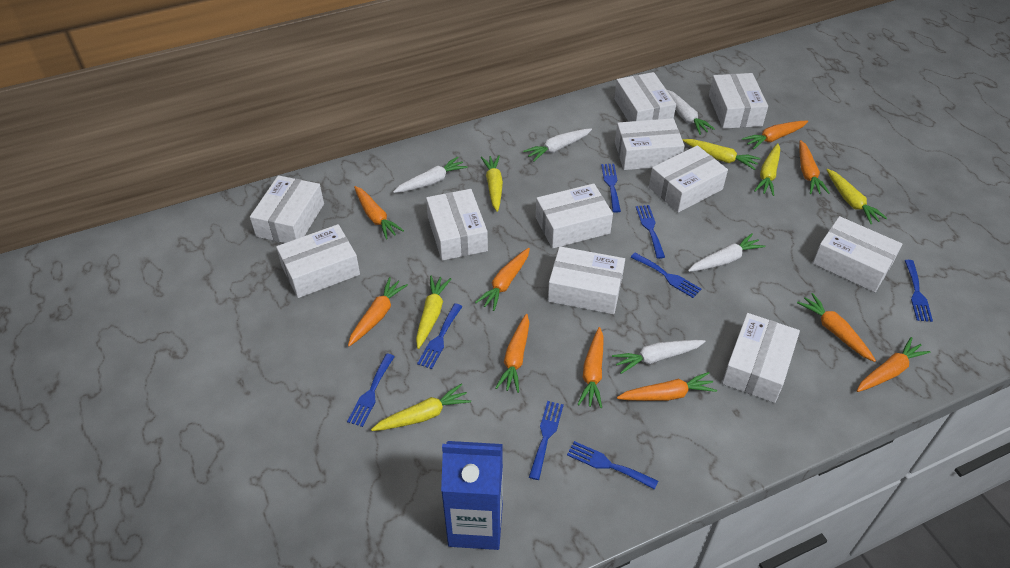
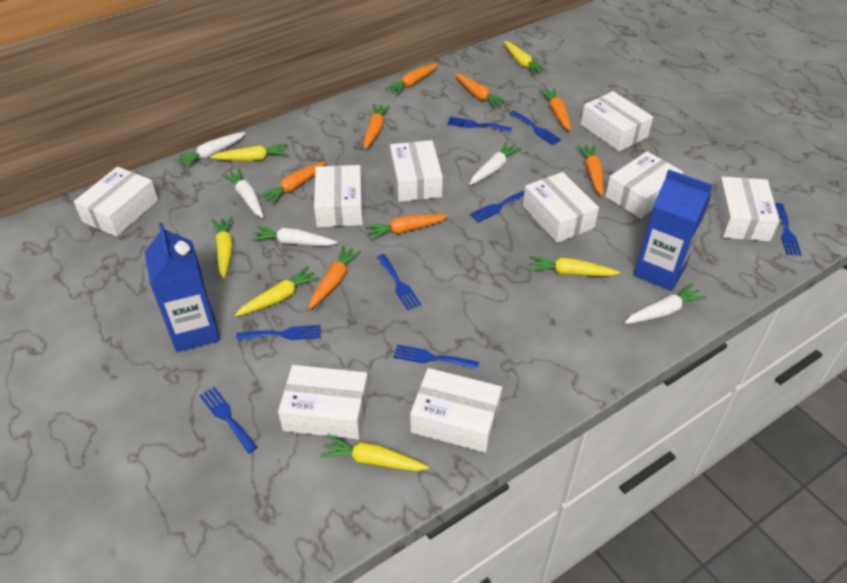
blue carton: [441,441,503,550] = 1 -> [145,222,220,352] [634,169,712,291] = 2
orange carrot: [348,277,408,346] [354,186,404,239] [475,248,530,311] [495,314,529,393] [577,327,603,408] [617,372,717,401] [742,121,808,150] [797,293,876,362] [799,140,830,194] [857,337,931,392] = 10 -> [259,161,326,205] [309,245,362,309] [364,104,390,149] [365,214,449,240] [385,63,438,95] [455,74,508,109] [539,88,571,131] [577,144,603,196] = 8
white box: [250,175,324,243] [276,224,360,298] [426,189,488,261] [536,183,613,249] [548,246,625,314] [614,72,676,122] [615,118,685,170] [649,145,728,213] [709,73,768,129] [722,313,800,403] [813,216,902,292] = 11 -> [74,167,158,237] [278,365,369,439] [314,165,363,227] [390,140,443,202] [410,368,502,453] [523,172,599,243] [581,91,653,152] [605,151,683,219] [714,176,780,241] = 9

